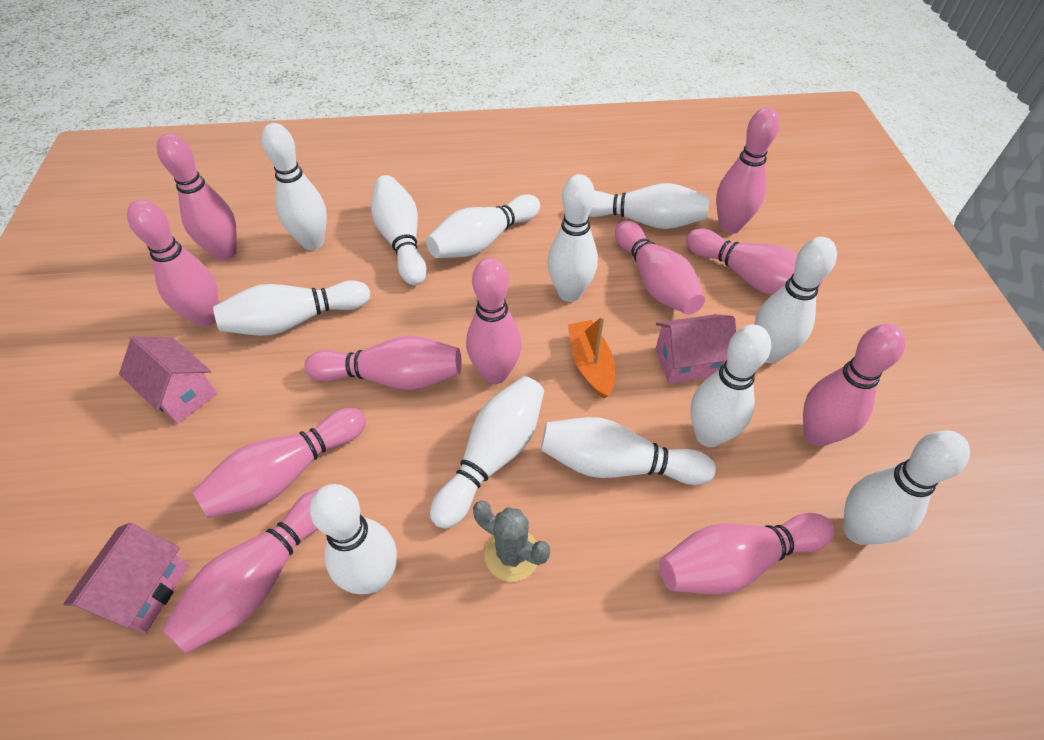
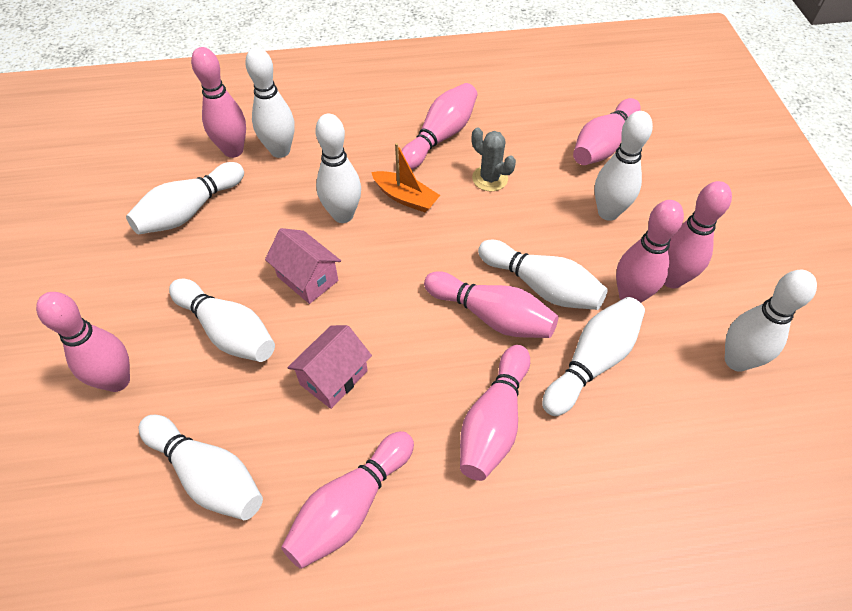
pink bowling pin: [127,199,218,327] [157,133,237,261] [162,489,319,654] [192,408,366,518] [304,336,462,390] [466,258,522,384] [615,221,705,315] [659,513,834,594] [686,229,823,295] [716,107,780,234] [803,324,906,447] = 11 -> [36,292,130,392] [191,47,246,158] [281,431,414,569] [401,83,477,170] [424,271,558,338] [460,345,530,481] [573,98,641,165] [616,200,684,303] [664,181,732,288] = 9
pink house: [63,523,189,633] [119,336,217,424] [655,314,736,384] = 3 -> [265,228,341,304] [287,325,372,409] = 2
white bowling pin: [213,280,370,336] [262,123,327,250] [310,484,397,594] [371,175,427,285] [426,194,540,258] [430,376,544,529] [541,417,716,485] [547,174,598,302] [589,183,709,229] [690,324,771,447] [754,237,837,364] [843,430,970,545] = 12 -> [126,162,244,235] [139,415,263,520] [169,279,275,362] [245,47,295,158] [315,114,361,223] [478,240,608,310] [542,297,645,416] [594,111,653,221] [725,270,817,372] = 9

